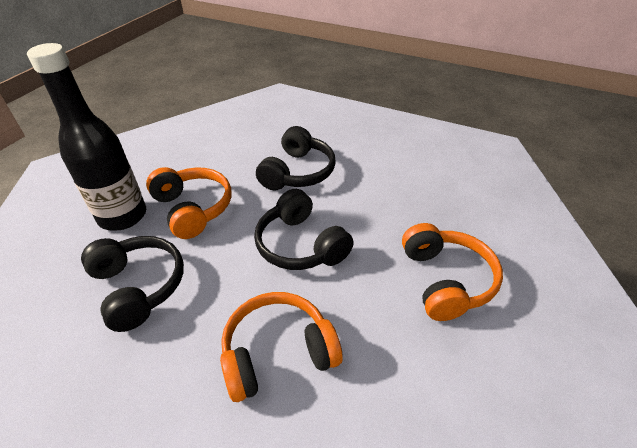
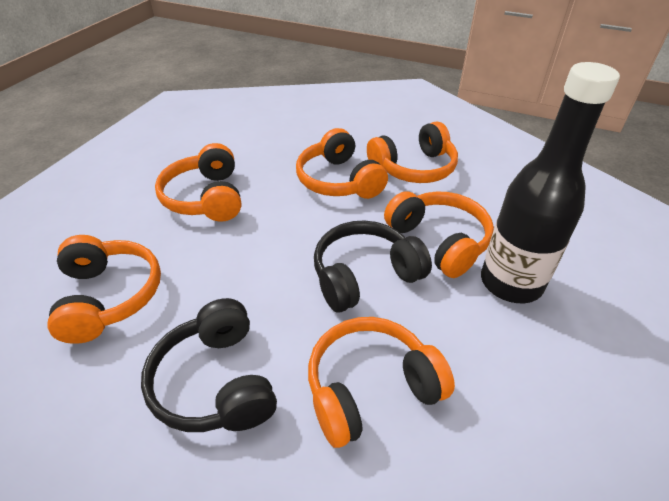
black headphones: [81,236,184,332] [254,189,354,270] [256,126,336,191] = 3 -> [141,298,277,432] [314,220,432,312] = 2
orange headphones: [146,167,232,239] [220,292,343,402] [402,223,503,321] = 3 -> [47,235,161,344] [155,143,241,222] [296,128,388,199] [308,317,455,448] [367,121,458,183] [384,191,494,278] = 6

